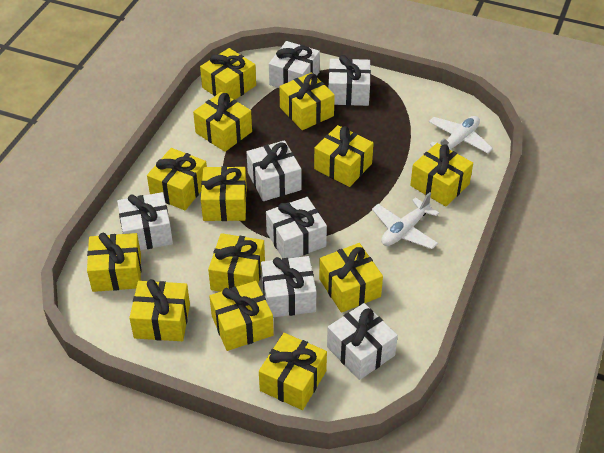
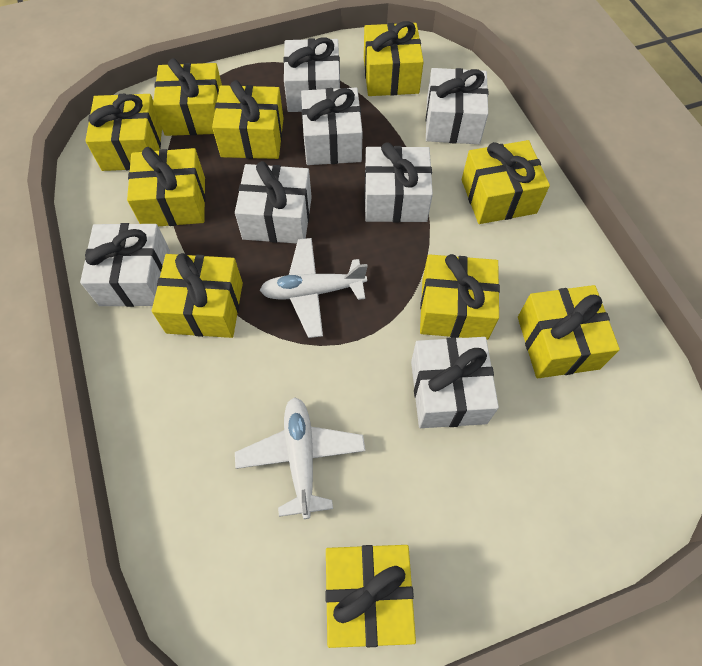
yellow gift: [87,233,141,292] [129,279,190,341] [147,148,207,210] [193,92,252,152] [200,48,256,100] [201,166,247,221] [208,233,265,292] [209,281,274,351] [259,333,327,410] [279,72,335,130] [314,125,374,187] [319,243,383,313] [410,143,473,206] = 13 -> [85,94,162,171] [127,147,205,226] [152,253,243,338] [153,58,222,136] [212,80,284,159] [325,545,416,648] [364,21,424,96] [420,254,500,340] [462,140,550,224] [518,285,620,378] = 10

